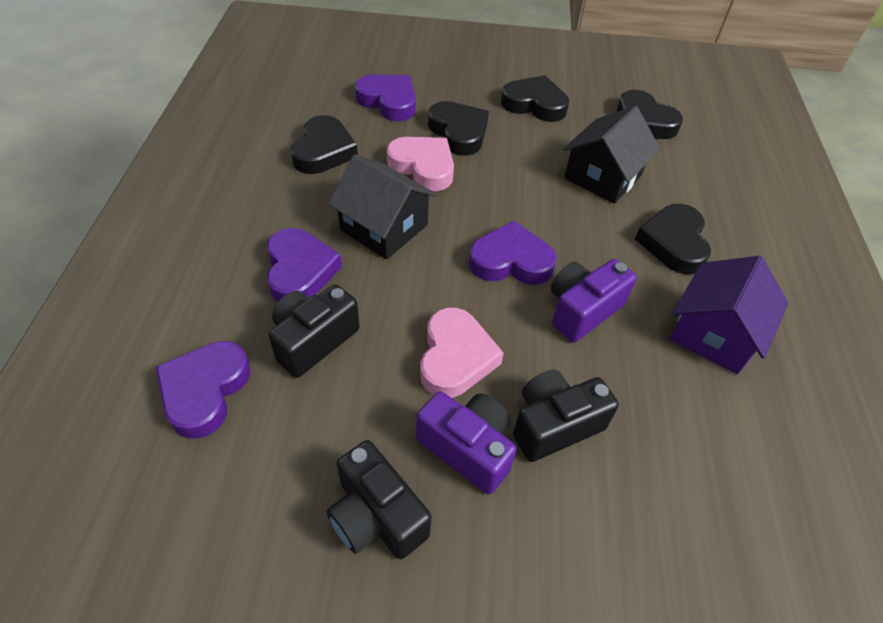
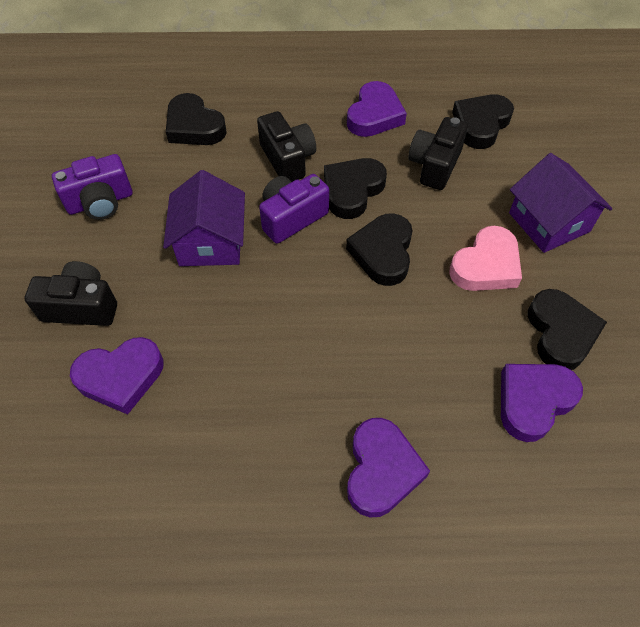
black house: [328,154,437,259] [563,106,660,204] = 2 -> none = 0
pink heart: [387,137,454,191] [420,308,504,398] = 2 -> [449,226,522,291] = 1
purple house: [669,256,789,374] = 1 -> [163,170,245,266] [509,153,612,253] = 2

